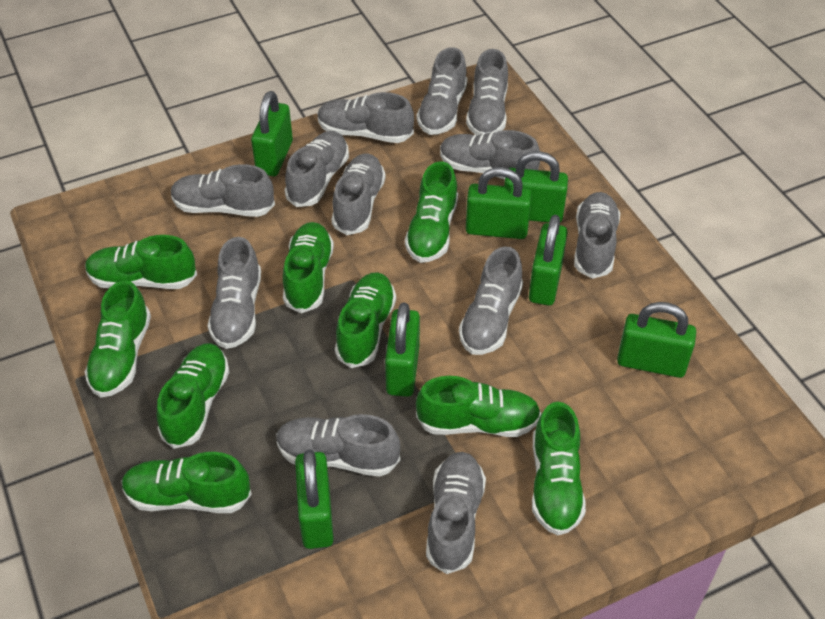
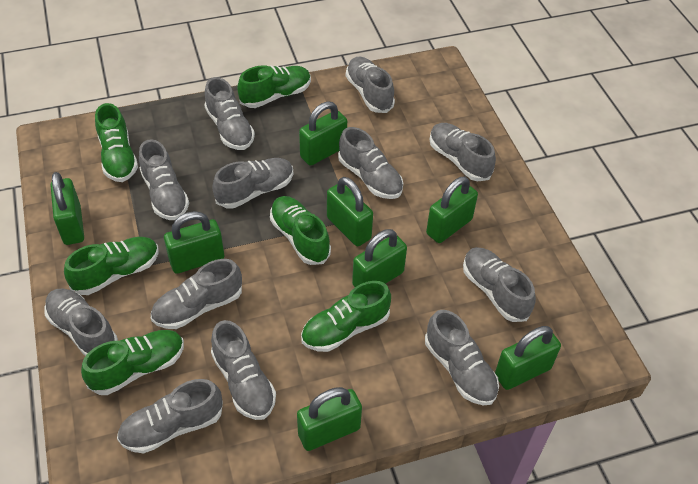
green padlock: [251,91,293,177] [295,449,334,549] [385,303,420,397] [466,167,532,239] [504,151,568,223] [529,215,568,306] [617,302,696,378] = 7 -> [51,172,84,245] [164,211,224,274] [297,387,362,451] [299,102,347,166] [327,177,373,246] [352,229,407,287] [426,177,478,243] [495,326,561,390] = 8
green shoe: [85,235,197,289] [85,280,151,397] [122,452,252,513] [157,343,229,449] [283,222,334,313] [335,272,396,368] [405,161,458,263] [416,376,541,437] [532,402,586,535] = 9 -> [64,237,159,295] [81,330,184,395] [95,103,138,182] [237,65,311,108] [270,196,331,265] [301,281,391,352] = 6

